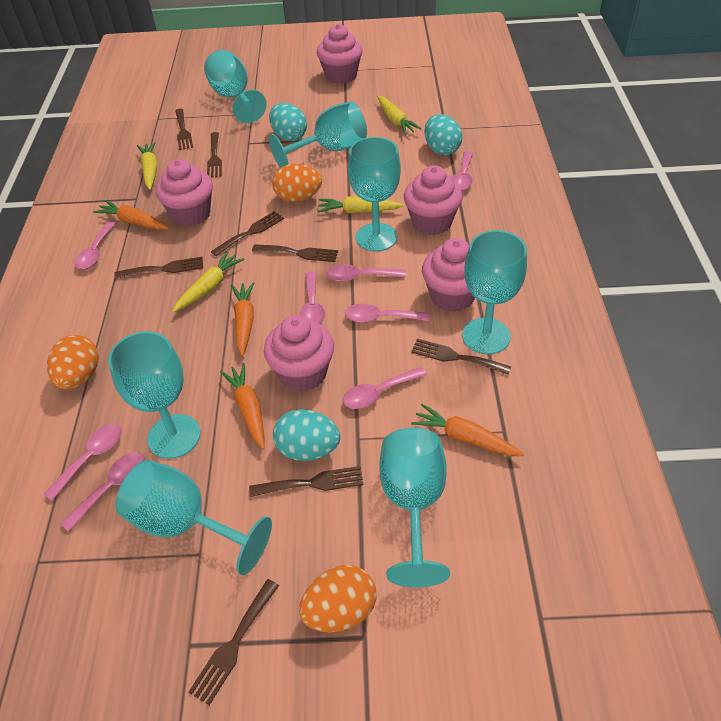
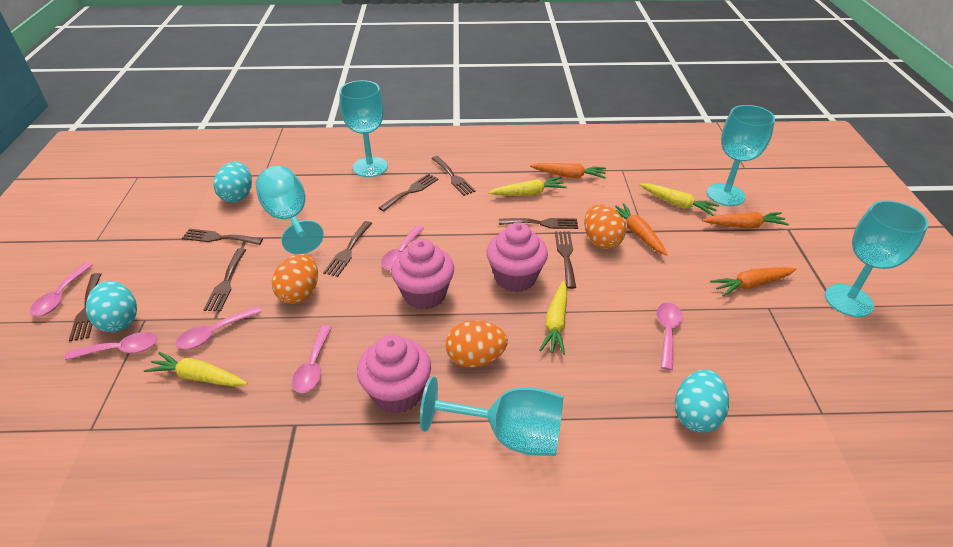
pink cupcake: [156,159,213,226] [264,315,334,392] [317,24,363,84] [404,165,463,235] [422,238,475,312] = 5 -> [357,335,431,414] [391,239,454,310] [487,222,548,292] = 3
pink spoon: [43,423,122,501] [61,453,145,531] [75,221,116,269] [299,271,325,324] [326,264,406,282] [343,367,427,409] [345,304,429,323] [452,151,473,191] = 8 -> [30,263,93,316] [64,332,157,360] [175,306,261,349] [292,325,332,393] [381,226,424,270] [657,302,683,370] = 6
turquoise goblet: [108,331,200,459] [115,460,272,575] [204,50,267,123] [269,102,367,168] [348,137,401,252] [379,428,450,588] [462,230,527,354] = 7 -> [256,166,324,255] [339,80,388,177] [420,376,563,456] [707,105,775,206] [825,200,929,317] = 5

